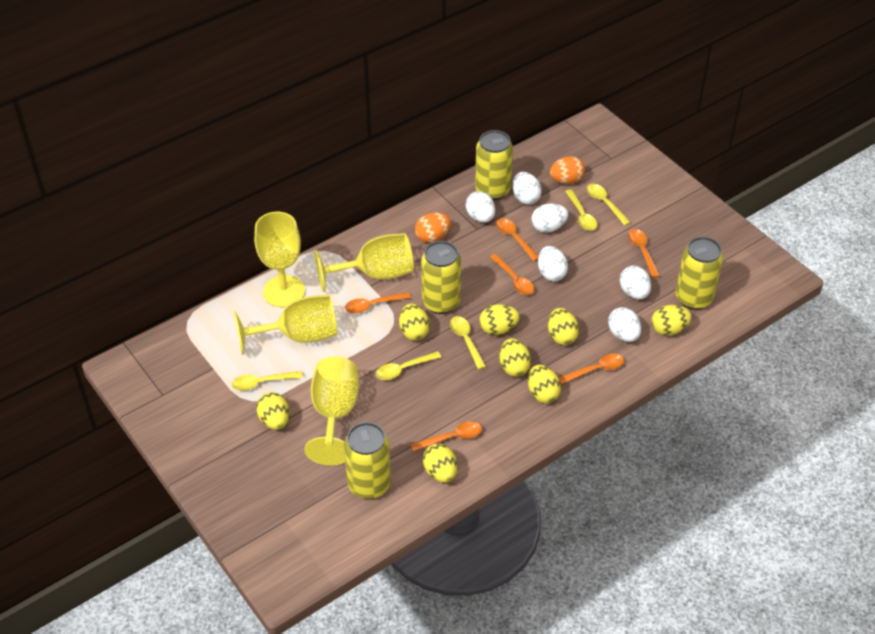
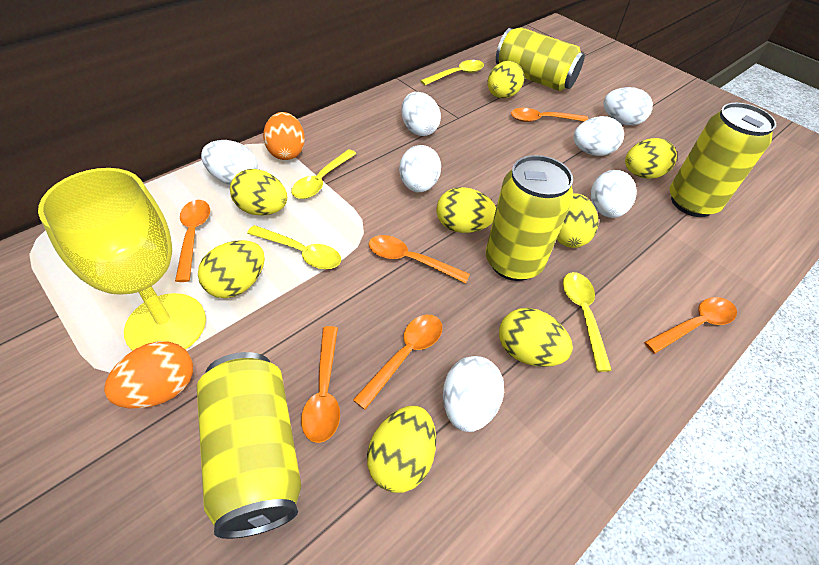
white egg: [466,191,495,223] [512,172,542,205] [531,203,568,233] [538,246,568,281] [608,307,641,342] [619,266,651,299] = 6 -> [201,140,257,185] [399,145,441,192] [401,92,441,136] [443,356,504,432] [574,116,624,156] [591,170,637,218] [603,87,653,126] = 7
yellow goblet: [234,295,338,355] [254,212,305,307] [304,356,359,465] [314,233,414,292] = 4 -> [38,168,206,351] = 1
yellow spoon: [232,371,303,391] [376,351,441,380] [450,316,486,369] [565,189,597,231] [587,184,630,225] = 5 -> [247,225,341,269] [291,149,357,199] [420,60,484,85] [563,272,612,372] = 4

